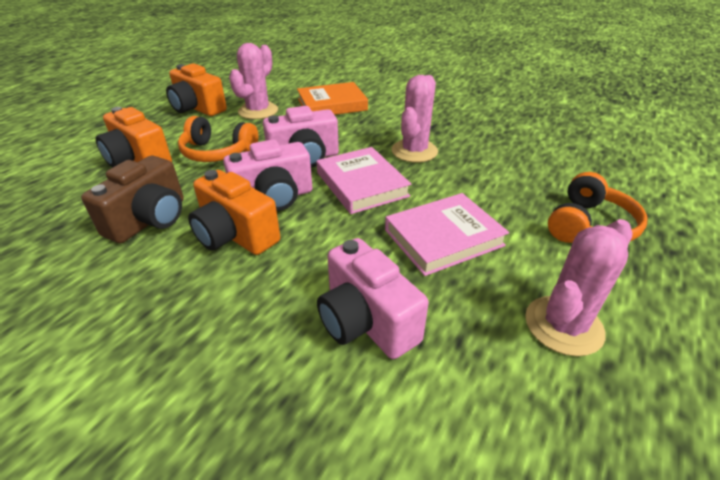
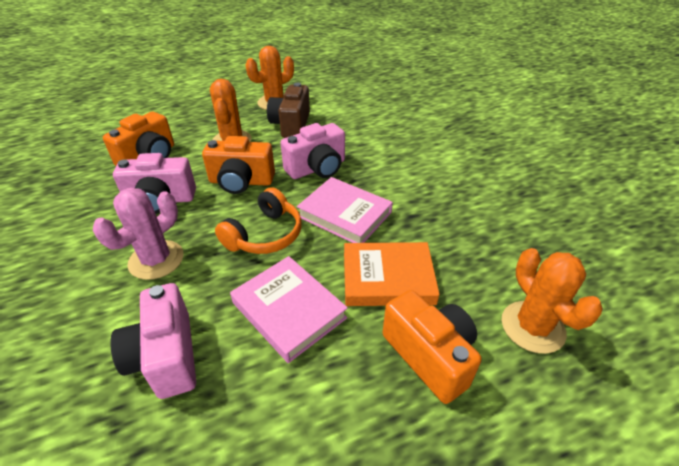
orange cactus: none = 0 -> [210,79,252,142] [246,46,294,110] [501,248,603,354] = 3
orange headphones: [178,116,258,162] [548,172,647,243] = 2 -> [215,187,302,254] = 1
pink cactus: [229,43,278,119] [392,75,438,163] [525,219,632,356] = 3 -> [93,188,184,280] = 1

